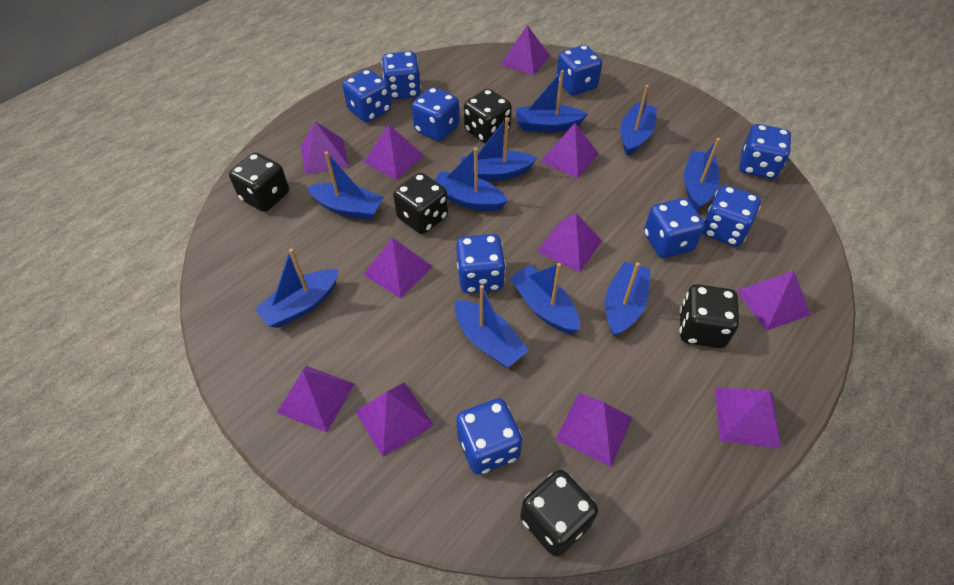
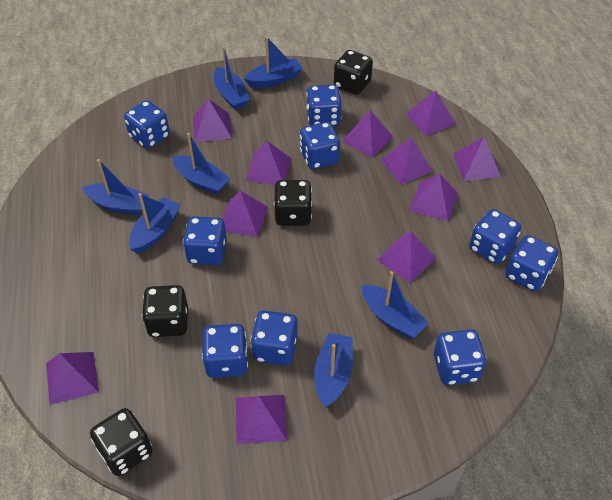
black dice: [229,153,289,212] [393,173,448,234] [464,89,512,143] [520,470,598,556] [679,284,739,348] = 5 -> [90,408,153,476] [142,285,188,337] [274,180,312,226] [334,50,373,95] = 4
blue boat: [255,249,339,328] [307,151,384,220] [434,147,508,211] [455,285,529,368] [461,117,537,181] [510,263,580,334] [516,70,588,132] [605,262,650,336] [620,85,657,156] [684,138,720,211] = 10 -> [82,159,150,215] [129,193,181,253] [172,133,231,195] [214,46,250,110] [244,36,303,88] [314,333,353,408] [362,271,429,339] = 7

